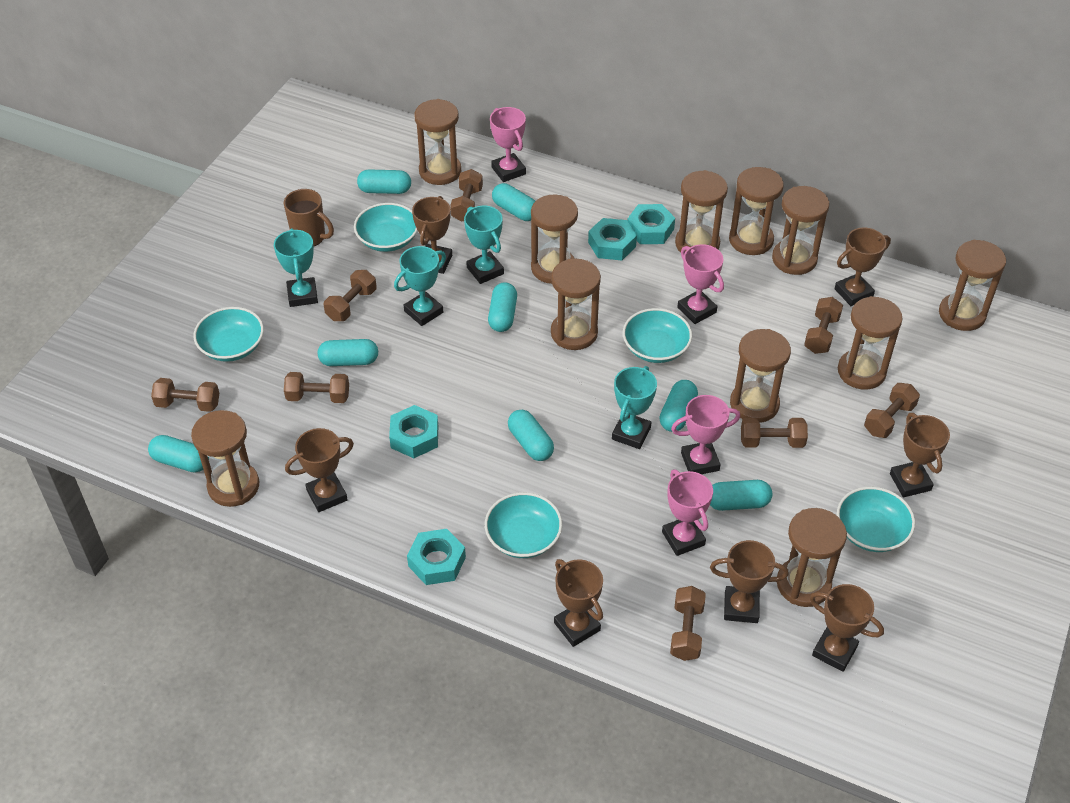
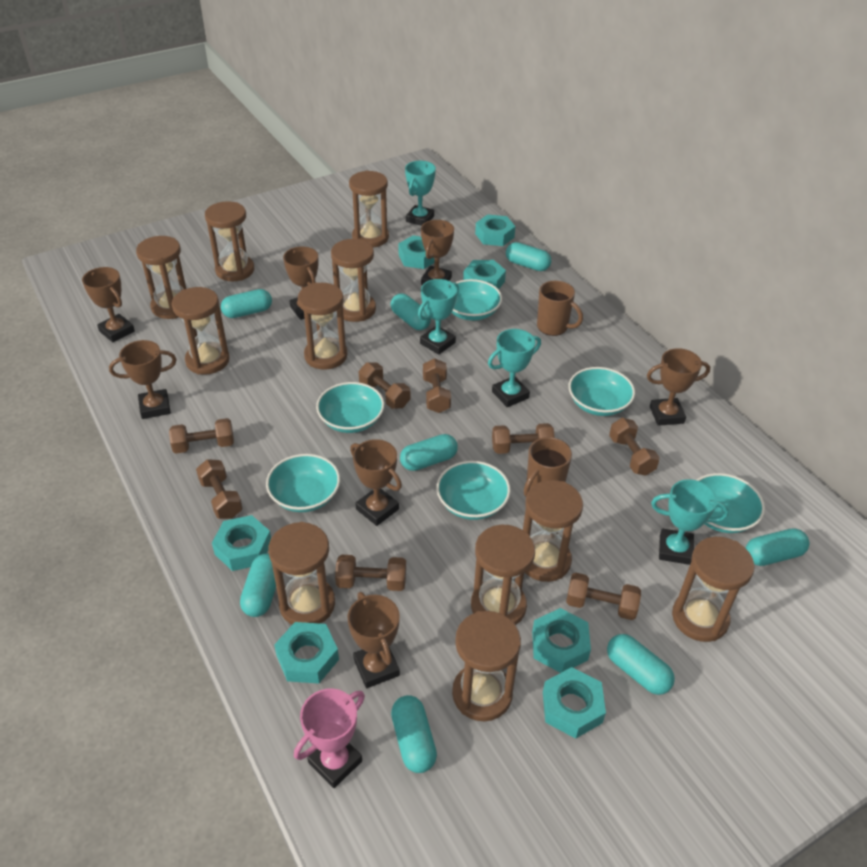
brown mug: [284,189,334,246] = 1 -> [524,437,572,497] [537,281,583,336] = 2
pink trophy: [490,107,526,182] [662,470,713,556] [671,395,740,474] [677,244,724,324] = 4 -> [294,688,365,788] = 1
turquoise bowl: [194,307,264,362] [354,203,417,252] [485,492,562,558] [623,308,692,363] [837,487,915,552] = 5 -> [266,454,340,512] [316,382,384,433] [436,461,510,520] [452,279,502,321] [569,367,635,416] [696,473,765,533] = 6
turquoise nut: [389,405,438,458] [407,529,466,585] [588,218,637,260] [627,204,675,244] = 4 -> [212,515,271,571] [274,622,339,683] [398,235,435,269] [463,260,506,289] [475,214,515,246] [532,608,591,673] [543,667,606,739] = 7

